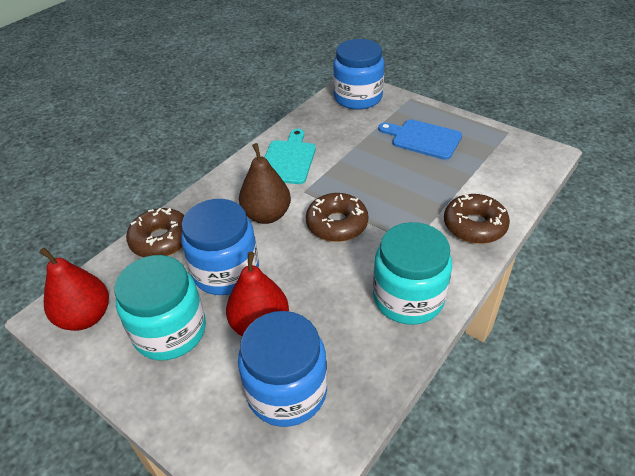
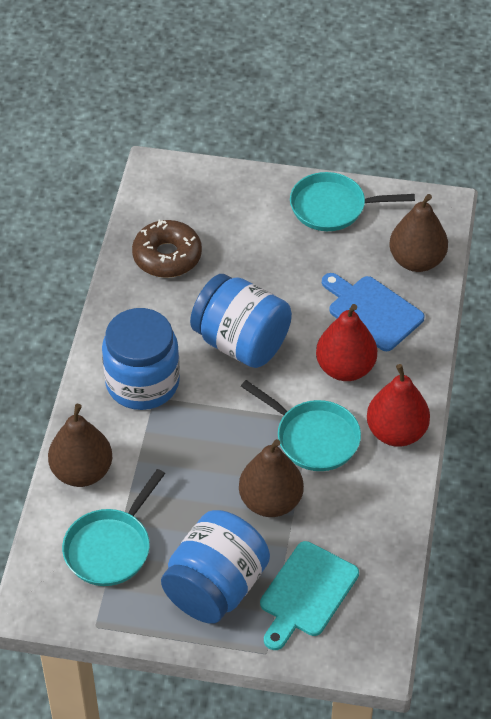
brown donut: [126,208,184,257] [306,193,369,242] [444,194,510,244] = 3 -> [132,220,202,278] = 1
brown pear: [239,143,291,224] = 1 -> [48,404,112,487] [239,439,304,517] [389,194,448,272] = 3
turquoise jar: [115,255,206,360] [373,222,452,325] = 2 -> none = 0
turquoise pan: none = 0 -> [62,469,165,586] [241,380,361,471] [290,172,415,231] = 3

